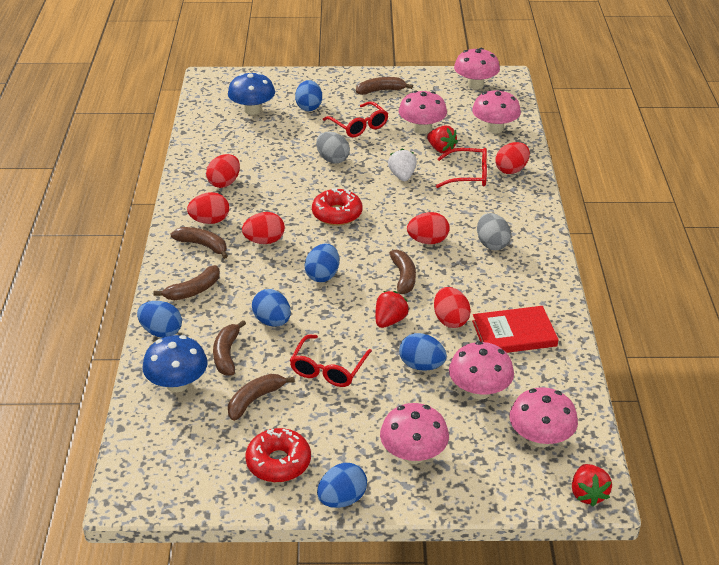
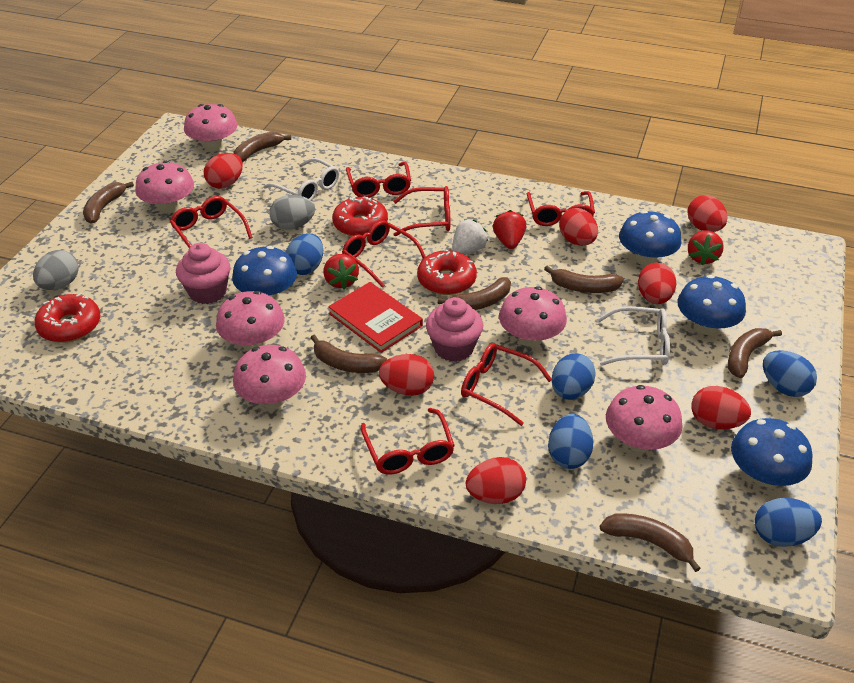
blue egg: [137,301,182,338] [252,289,291,327] [295,80,322,111] [305,244,339,282] [317,463,367,508] [399,333,447,371] = 6 -> [285,233,323,275] [548,414,593,469] [552,353,596,400] [755,498,822,547] [763,350,817,397] = 5
blue mushroom: [142,335,207,392] [228,72,275,115] = 2 -> [232,246,297,300] [619,210,682,266] [677,275,746,335] [731,418,813,487] = 4
brown banana: [154,265,220,300] [170,227,228,259] [213,320,246,376] [228,374,295,421] [356,77,413,95] [389,250,416,294] = 6 -> [83,182,134,224] [233,132,291,162] [311,335,387,373] [438,277,511,310] [544,266,624,293] [600,513,701,572] [728,328,782,378] = 7
pink cupcake: none = 0 -> [176,243,230,304] [426,297,483,362] = 2
red donut: [245,428,311,482] [312,188,362,226] = 2 -> [34,293,100,343] [332,196,388,236] [417,249,477,295] = 3
red egg: [187,192,229,224] [206,154,240,188] [242,212,285,244] [407,212,450,244] [434,287,471,328] [495,142,530,174] = 6 -> [204,153,243,189] [379,354,434,396] [466,457,526,504] [559,208,598,246] [638,263,676,304] [687,195,727,232] [691,386,751,429] = 7
red glasses: [290,335,372,387] [323,101,388,137] [436,148,487,188] = 3 -> [170,196,253,248] [342,220,426,288] [346,162,411,198] [361,408,455,475] [393,186,450,236] [461,343,552,426] [527,191,595,226] = 7
white glasses: none = 0 -> [263,158,339,200] [597,306,670,366] = 2

